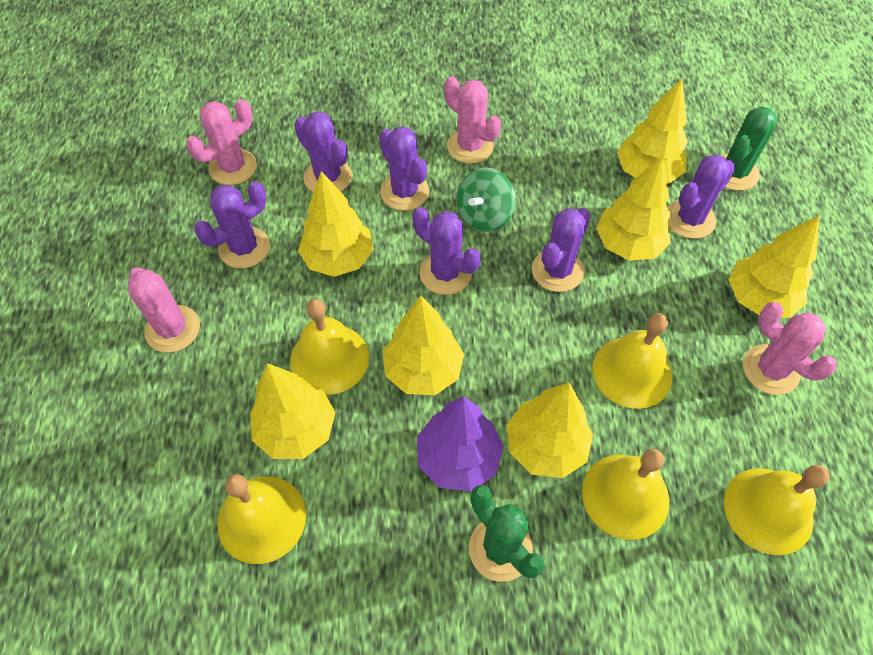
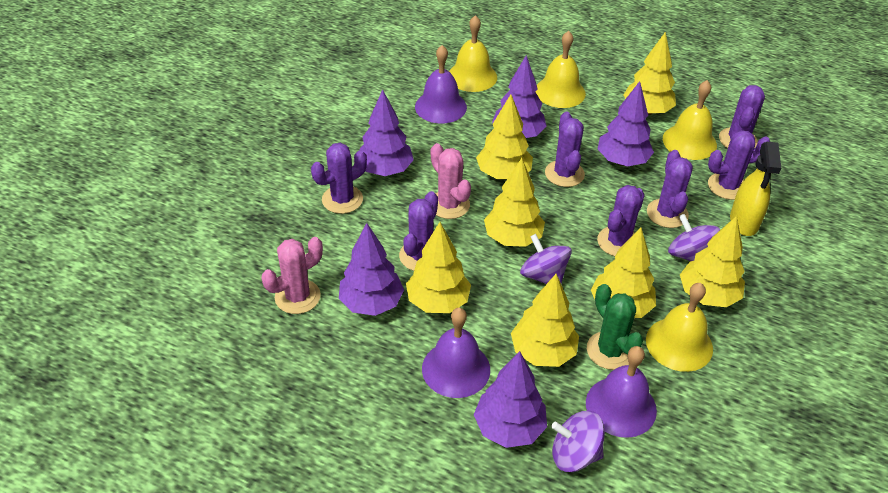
green cactus: [469,485,544,582] [720,106,777,191] = 2 -> [587,284,643,370] = 1
green spinning top: [457,167,516,232] = 1 -> none = 0
pink cactus: [128,267,200,353] [186,99,257,185] [444,76,501,164] [743,302,837,395] = 4 -> [261,237,323,314] [431,143,471,219] = 2
purple bell: none = 0 -> [415,45,467,124] [422,308,490,398] [586,346,657,438] = 3
purple cactus: [194,181,270,268] [294,111,352,192] [379,126,429,211] [412,207,481,295] [532,208,591,292] [668,154,735,239] = 6 -> [311,143,367,214] [399,191,438,271] [545,112,585,187] [597,185,645,256] [647,150,693,228] [708,130,770,200] [719,85,765,148] = 7
purple spinning top: none = 0 -> [520,234,572,284] [551,411,605,472] [668,214,720,261] = 3
purple tree: [417,396,504,492] = 1 -> [339,223,404,316] [360,89,414,176] [474,351,547,448] [492,55,547,138] [598,81,654,167] = 5
yellow bell: [217,474,306,564] [290,299,369,395] [582,449,669,540] [592,313,673,409] [724,465,830,555] = 5 -> [449,15,497,92] [535,31,586,108] [646,283,713,372] [663,80,717,160] = 4
yellow spray bottle: none = 0 -> [730,142,781,236] = 1

